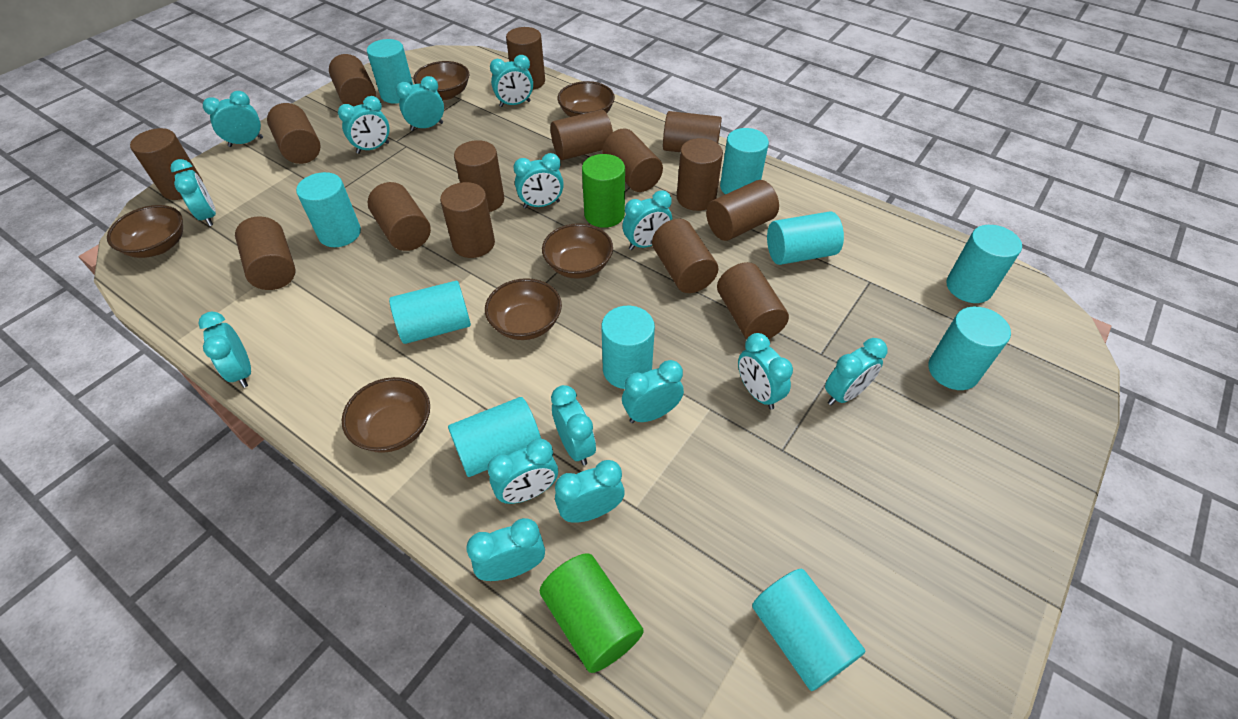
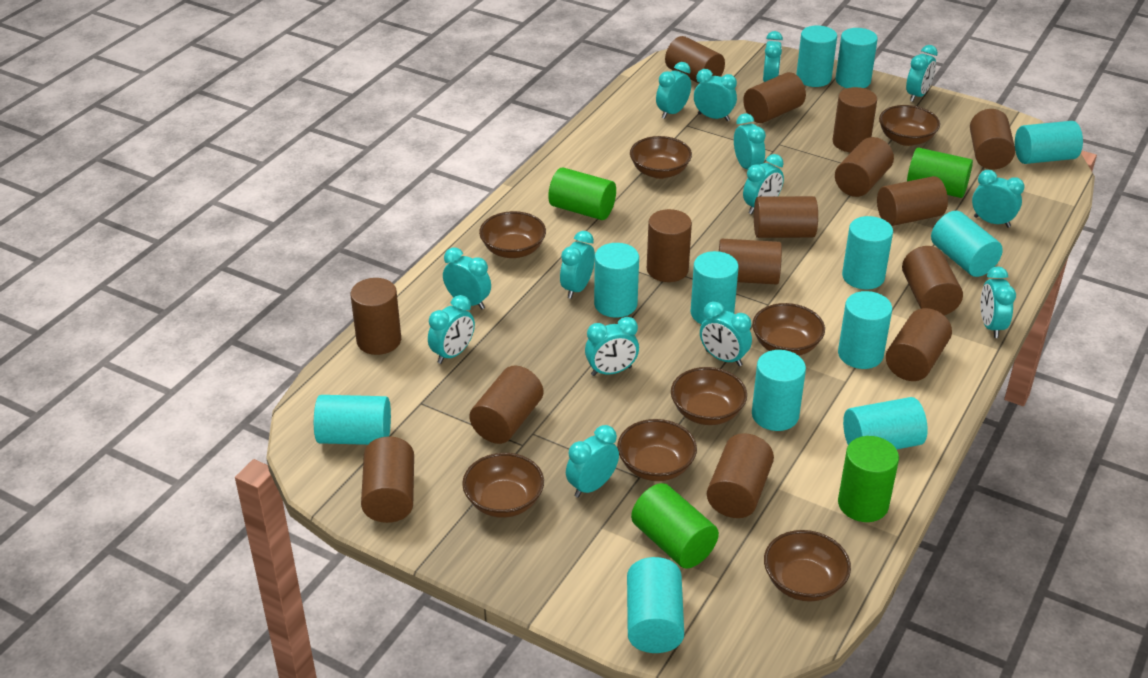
brown bowl: [107,205,183,258] [342,377,430,453] [414,61,469,100] [485,278,562,340] [542,223,613,279] [558,81,615,117] = 6 -> [462,453,544,518] [479,211,546,258] [617,419,697,481] [630,136,692,179] [671,367,747,425] [752,303,825,356] [764,530,851,602] [879,105,940,146] = 8
green cylinder: [540,553,644,673] [582,154,625,228] = 2 -> [548,167,616,220] [631,483,719,568] [838,436,899,522] [907,147,973,198] = 4
turquoise clock: [170,159,216,226] [198,311,251,388] [203,91,263,147] [338,96,389,154] [396,76,444,131] [466,518,545,581] [487,439,558,504] [490,55,533,107] [514,153,564,208] [551,385,596,466] [555,460,625,523] [622,190,672,250] [622,360,684,423] [738,333,793,410] [825,338,888,405] = 15 -> [428,295,475,364] [443,248,491,309] [560,231,595,299] [566,425,619,498] [585,317,639,376] [656,62,691,119] [694,69,737,121] [700,301,752,366] [734,113,766,169] [743,154,784,214] [763,31,783,82] [906,45,938,102] [972,170,1025,228] [981,266,1016,338] = 14
turquoise cylinder: [296,172,361,247] [367,39,413,104] [389,281,471,344] [448,397,541,477] [601,306,655,389] [720,128,769,194] [752,569,865,691] [767,212,844,265] [929,307,1011,390] [946,225,1022,303] = 10 -> [314,395,391,445] [594,243,639,318] [627,557,684,653] [691,251,739,324] [752,350,806,431] [796,25,837,87] [836,28,878,88] [838,291,892,369] [842,216,893,289] [843,397,928,449] [931,211,1003,277] [1015,121,1083,164] = 12

